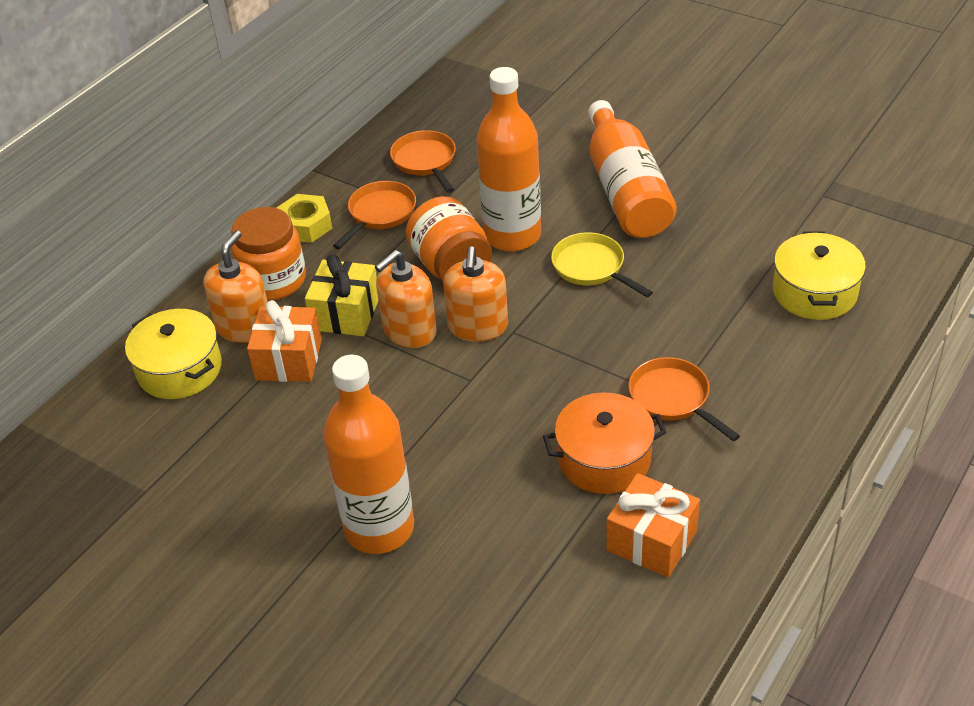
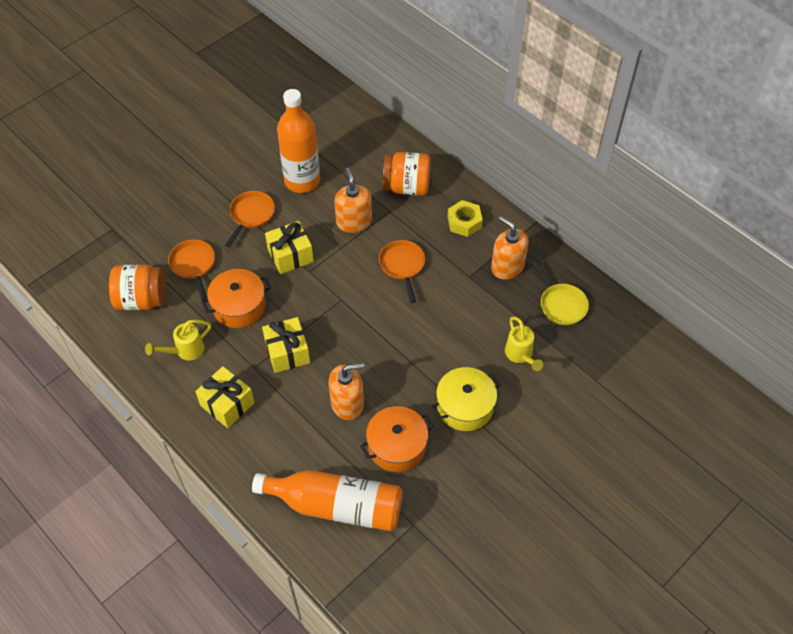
orange bottle: [323,355,414,554] [476,67,541,251] [588,100,677,238] = 3 -> [252,470,403,531] [277,89,320,193] = 2
orange gift: [247,300,322,382] [606,473,700,578] = 2 -> none = 0
orange pot: [543,393,667,494] = 1 -> [202,269,271,328] [360,406,434,472] = 2
yellow gift: [305,254,378,336] = 1 -> [195,366,255,428] [262,317,310,373] [265,221,314,274] = 3
yellow pot: [125,309,222,399] [773,231,866,320] = 2 -> [431,367,501,431] = 1
yellow watering can: none = 0 -> [145,320,211,360] [505,317,543,371] = 2

